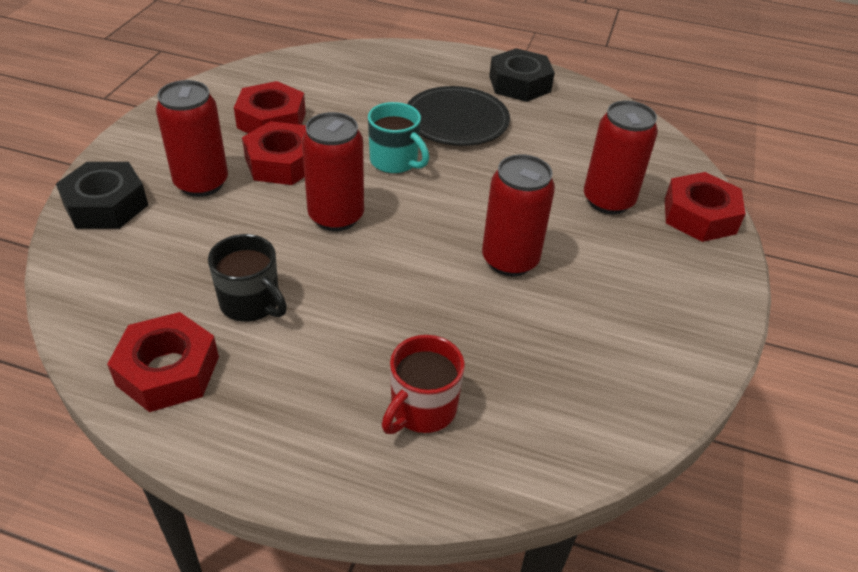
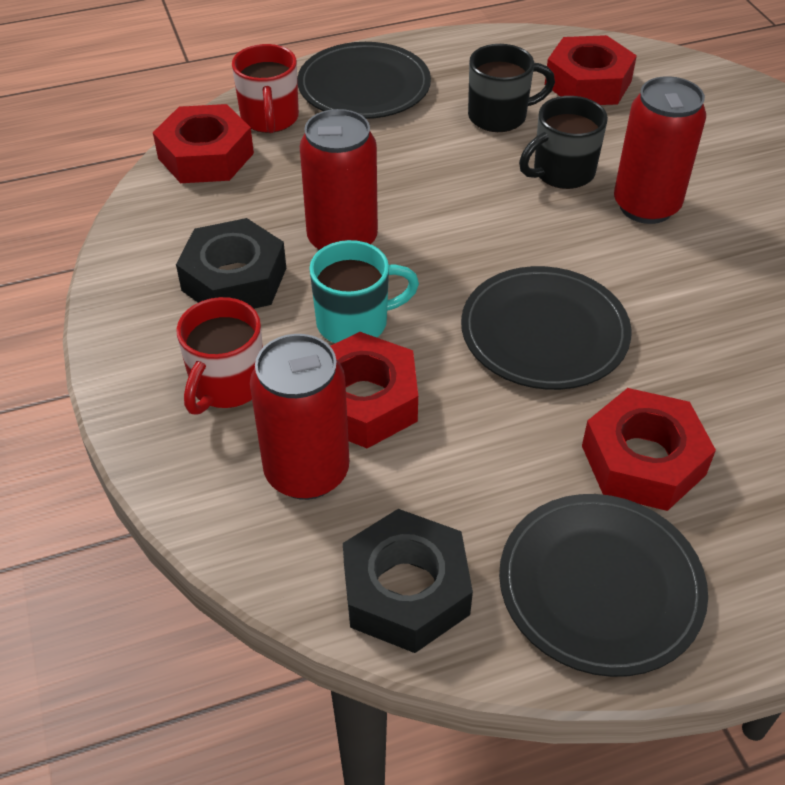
black mug: [208,234,287,322] = 1 -> [468,44,555,132] [519,96,608,189] = 2
black plate: [407,86,510,146] = 1 -> [297,42,431,119] [461,266,631,390] [499,494,708,677] = 3
red can: [156,80,228,197] [302,112,364,231] [482,154,555,276] [584,101,658,214] = 4 -> [250,334,349,500] [300,109,378,250] [614,76,706,224] = 3
red mug: [382,335,465,434] = 1 -> [176,297,263,415] [232,44,299,133] = 2

